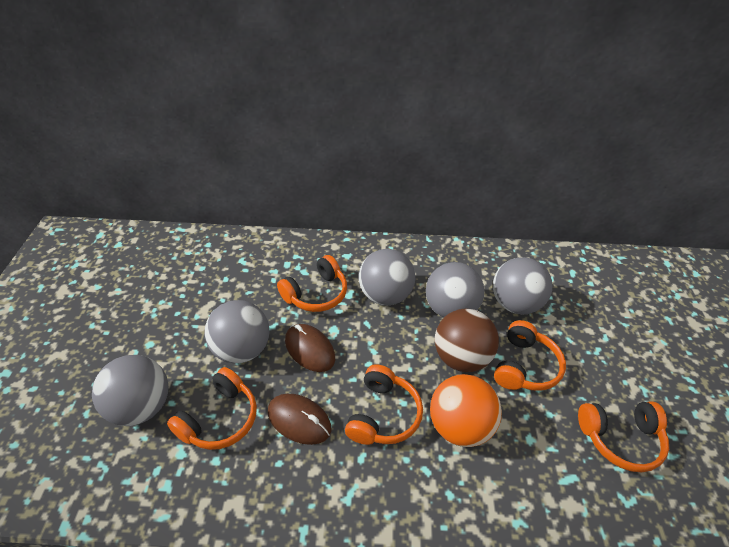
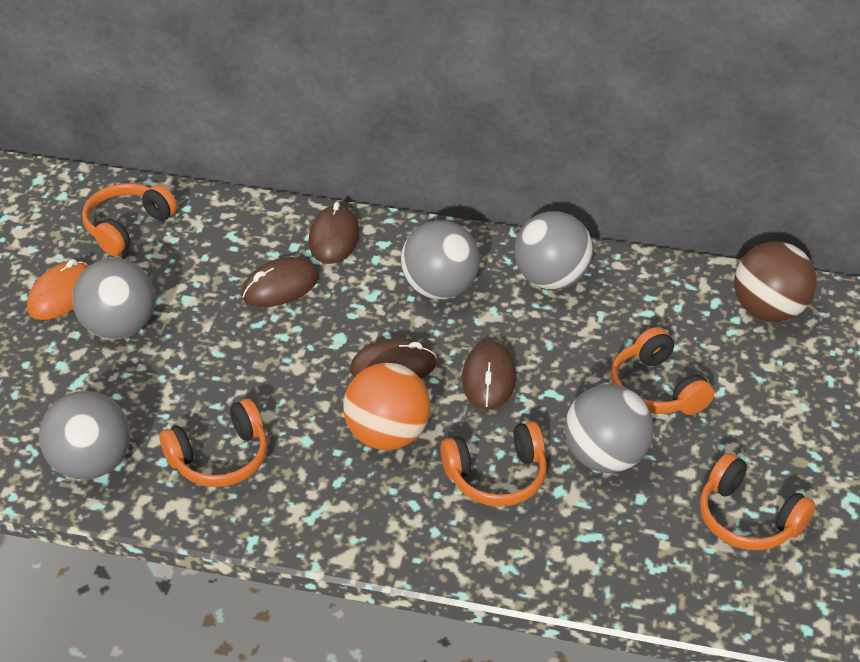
brown mouse: [268,393,331,445] [285,324,335,372] = 2 -> [242,257,319,307] [308,202,359,264] [350,338,437,379] [462,340,516,410] = 4
orange mouse: none = 0 -> [27,259,88,320] = 1

